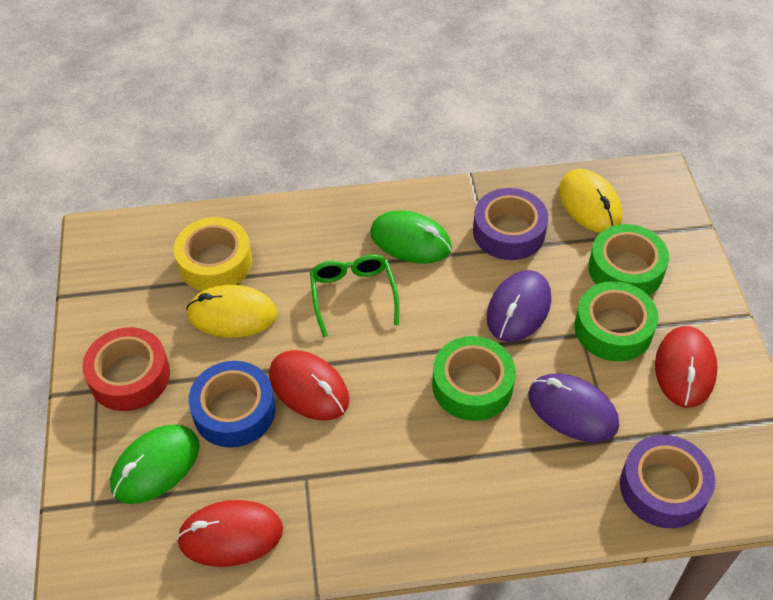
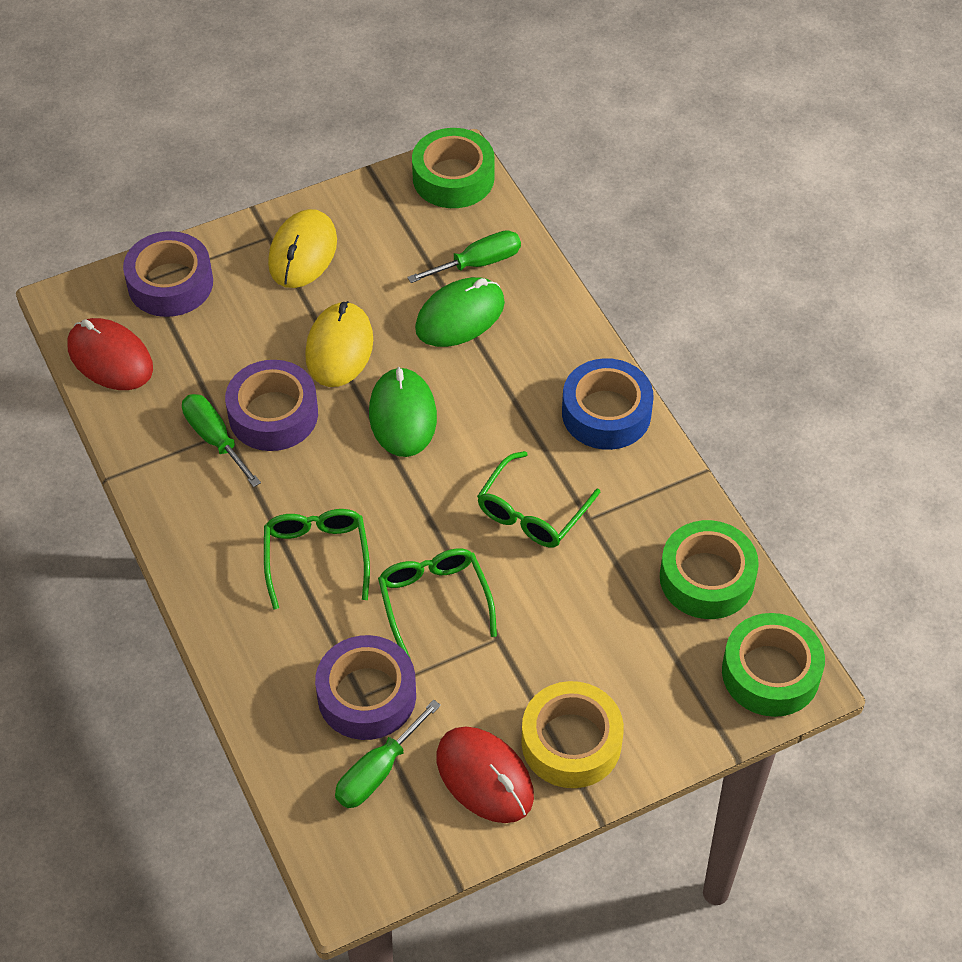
green glasses: [310,254,399,337] = 1 -> [264,509,370,610] [378,548,497,657] [477,451,600,547] = 3
green screwdriver: none = 0 -> [182,394,261,487] [335,700,441,808] [407,230,521,283] = 3
purple mouse: [487,270,551,342] [528,373,619,442] = 2 -> none = 0
purple tape: [473,188,548,260] [620,435,715,528] = 2 -> [123,231,213,317] [225,360,318,451] [315,635,416,740] = 3
red mouse: [176,500,283,567] [269,350,349,421] [655,326,718,408] = 3 -> [67,318,153,390] [436,727,534,823] = 2
red tape: [82,327,170,411] = 1 -> none = 0

